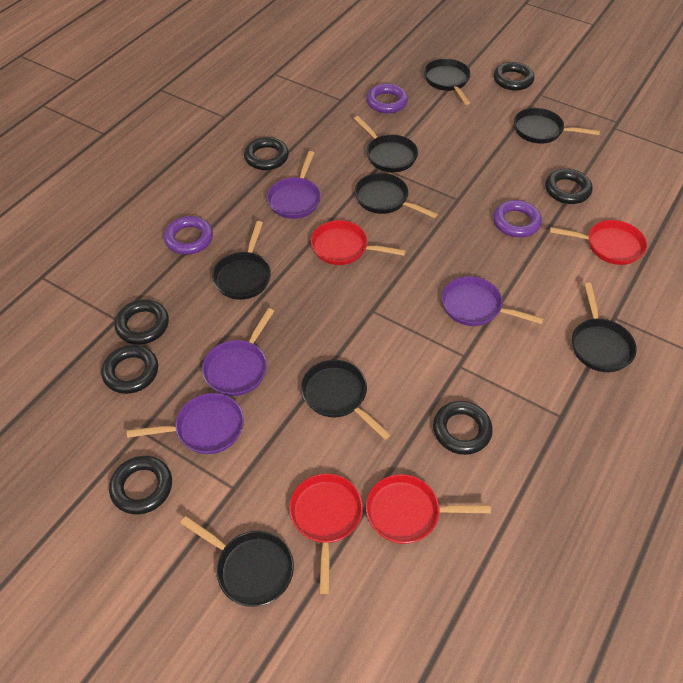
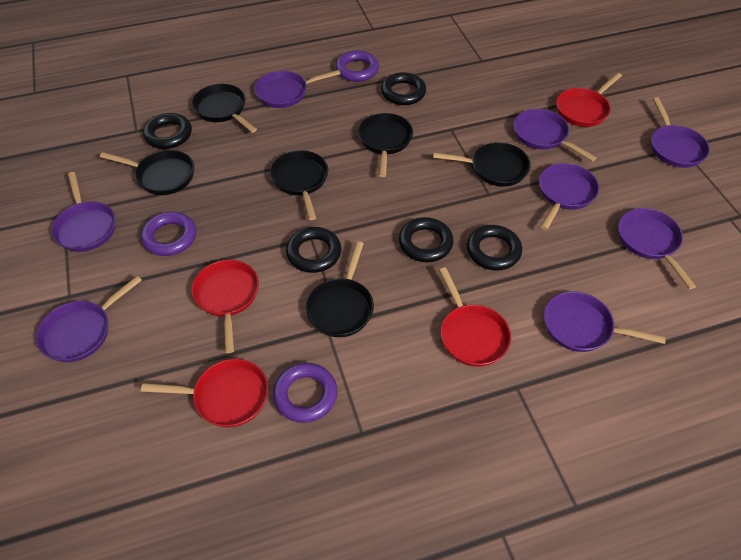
black pan: [181,516,294,607] [212,221,271,300] [301,360,391,440] [354,116,418,172] [355,173,438,218] [424,59,471,105] [514,108,600,144] [572,283,637,372] = 8 -> [100,150,194,195] [192,84,257,133] [270,150,328,220] [306,241,374,337] [358,113,413,177] [433,142,531,187] = 6
black ring: [101,345,158,394] [109,456,172,515] [114,299,169,345] [244,137,289,170] [433,401,493,455] [493,62,534,91] [545,169,593,204] = 7 -> [143,113,192,149] [286,227,341,273] [381,72,426,105] [399,217,454,262] [467,225,522,271] = 5
purple pan: [127,393,244,454] [202,308,274,396] [267,151,321,219] [442,276,544,326] = 4 -> [36,276,142,362] [51,172,116,252] [254,70,340,108] [514,109,597,161] [539,163,599,230] [544,291,666,352] [618,208,696,289] [651,97,710,168] = 8

